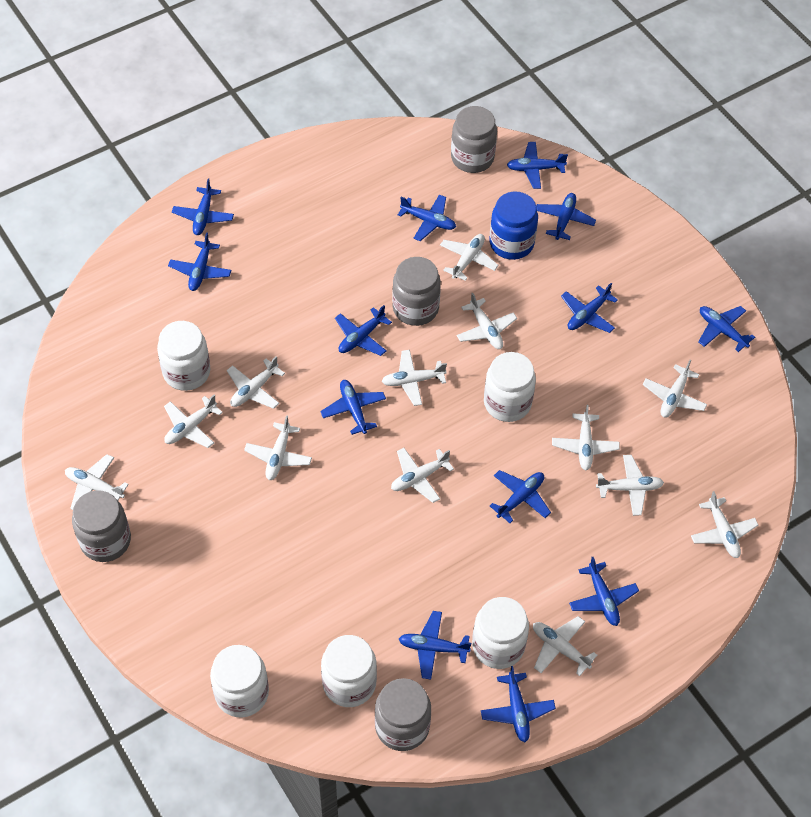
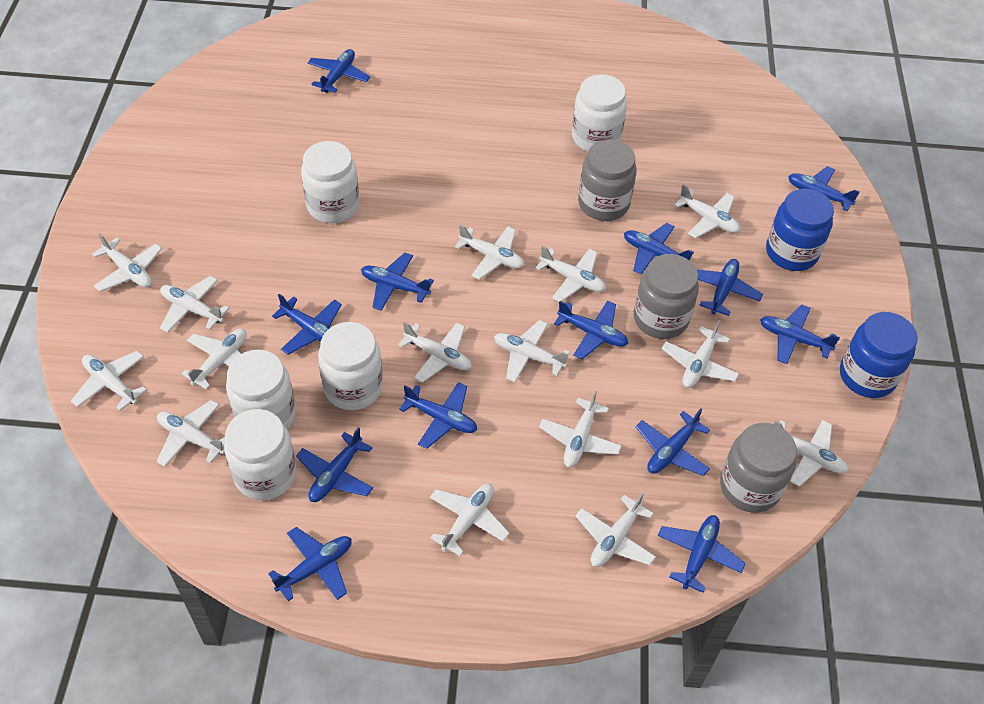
blue jar: [489,191,538,260] = 1 -> [766,189,834,271] [840,312,918,398] = 2
grey jar: [72,490,131,562] [375,678,431,751] [392,257,441,326] [451,106,497,173] = 4 -> [578,140,637,221] [634,254,699,339] [720,423,797,513] = 3
white plane: [65,454,129,510] [164,395,223,448] [227,356,285,409] [244,415,312,480] [382,350,447,406] [391,448,454,503] [440,234,498,281] [457,293,517,349] [533,616,597,676] [552,405,620,470] [596,455,664,516] [643,360,707,418] [691,491,758,558] = 13 -> [71,351,147,411] [92,233,162,292] [156,400,225,467] [160,276,230,333] [181,329,247,390] [398,322,472,383] [430,484,510,556] [455,225,525,280] [494,320,570,382] [536,246,606,302] [539,391,622,467] [576,492,656,567] [662,320,739,388] [674,184,741,238] [774,420,848,487] = 15

